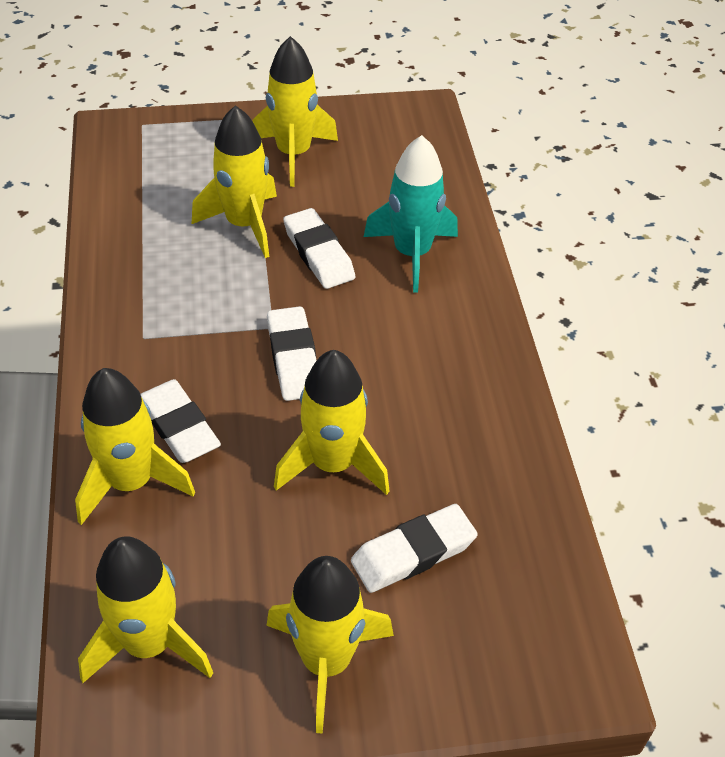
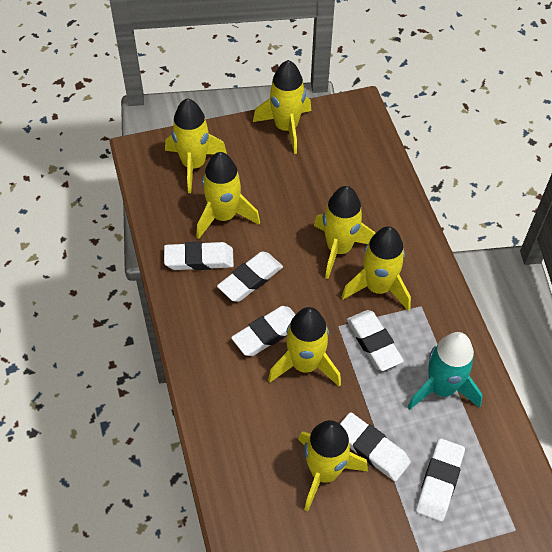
white eraser: [141,379,221,463] [267,306,317,401] [283,208,355,289] [351,504,478,593] = 4 -> [164,242,234,270] [217,251,283,302] [231,306,296,356] [340,412,411,481] [347,310,404,371] [416,438,465,522] = 6
yellow rocket: [75,368,195,525] [78,537,213,683] [192,105,277,258] [253,36,338,187] [266,556,394,734] [274,350,389,495] = 6 -> [165,98,227,193] [196,152,260,239] [253,60,311,154] [268,307,341,387] [298,420,368,512] [314,186,376,279] [342,226,411,311] = 7

